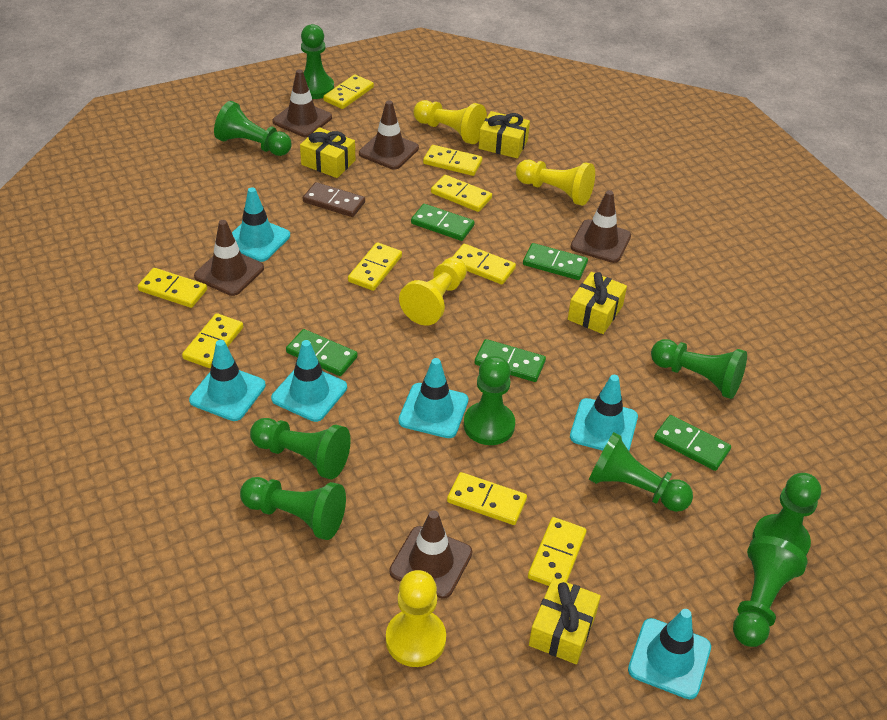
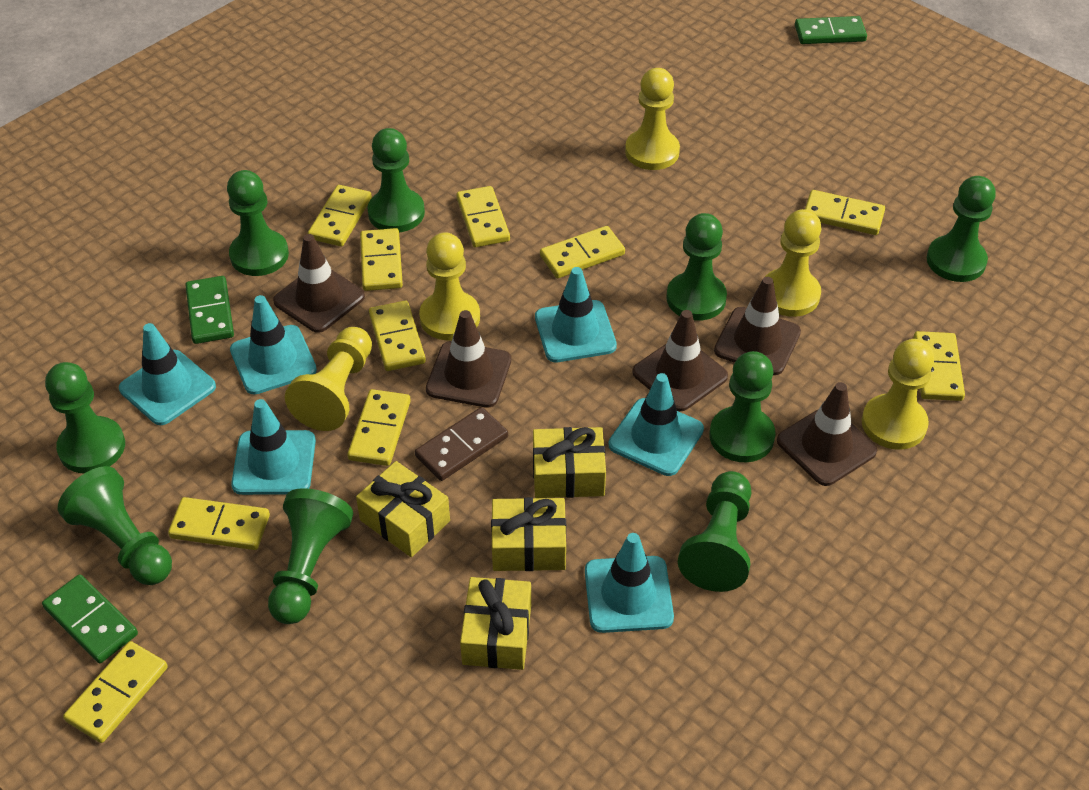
green domino: [286,329,358,376] [411,204,475,241] [475,339,546,382] [523,243,588,280] [654,415,731,471] = 5 -> [42,574,138,663] [185,276,234,344] [795,16,867,44] = 3
yellow domino: [138,268,207,308] [182,313,243,368] [323,74,374,109] [348,242,402,291] [423,145,482,176] [431,175,492,212] [447,472,527,525] [452,244,516,285] [528,517,587,586] = 9 -> [63,641,168,743] [168,497,270,550] [308,185,372,246] [347,389,411,466] [360,228,403,291] [369,301,426,371] [456,186,510,247] [540,226,625,278] [805,190,885,235] [913,331,965,401] = 10
yellow pawn: [386,570,446,667] [399,257,467,326] [414,100,487,144] [516,159,595,206] = 4 -> [285,327,372,431] [419,233,480,340] [625,68,680,170] [765,209,821,317] [862,339,934,450] = 5

